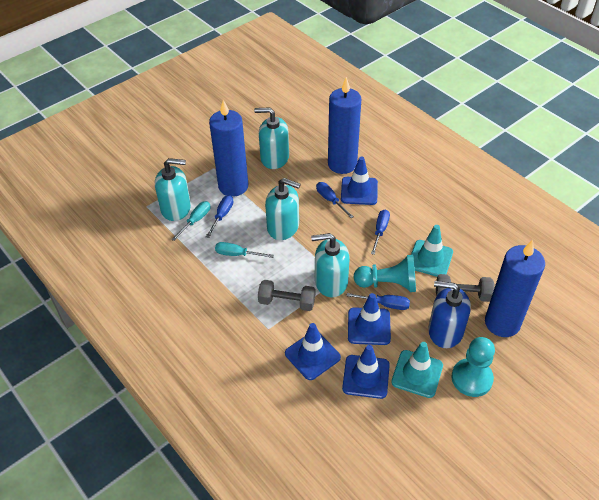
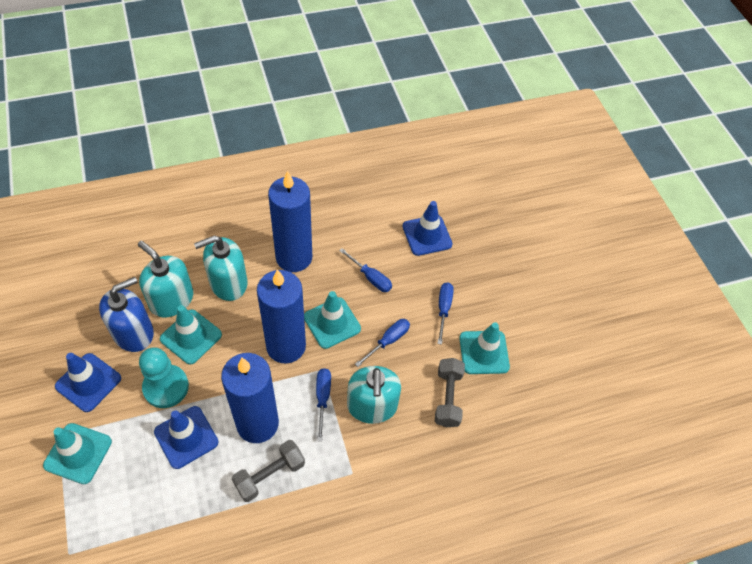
blue traffic cone: [285,323,341,380] [341,156,378,205] [342,345,390,399] [348,293,391,345] = 4 -> [55,353,121,412] [154,406,219,469] [403,201,452,256] = 3
turquoise pawn: [354,255,416,292] [452,337,495,397] = 2 -> [139,347,189,408] = 1
turquoise screwdriver: [171,201,210,241] [215,242,274,258] = 2 -> none = 0
turquoise soap dispenser: [155,158,191,221] [254,107,289,169] [265,178,301,240] [311,233,350,298] = 4 -> [138,241,193,318] [194,235,247,301] [347,366,401,424] = 3
turquoise traffic cone: [391,342,443,398] [411,225,453,277] = 2 -> [43,423,112,484] [160,305,222,364] [304,291,361,349] [459,322,510,374] = 4

